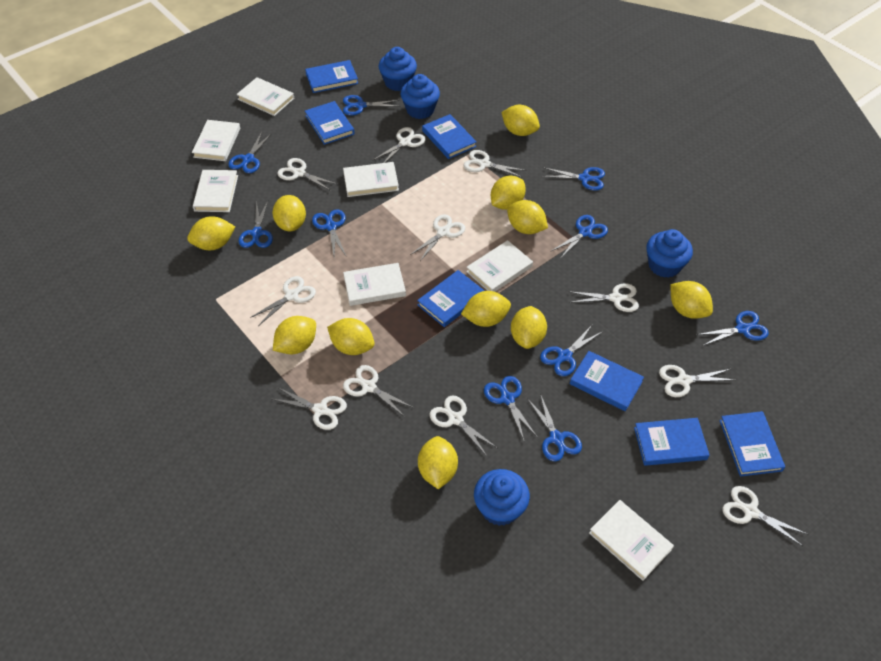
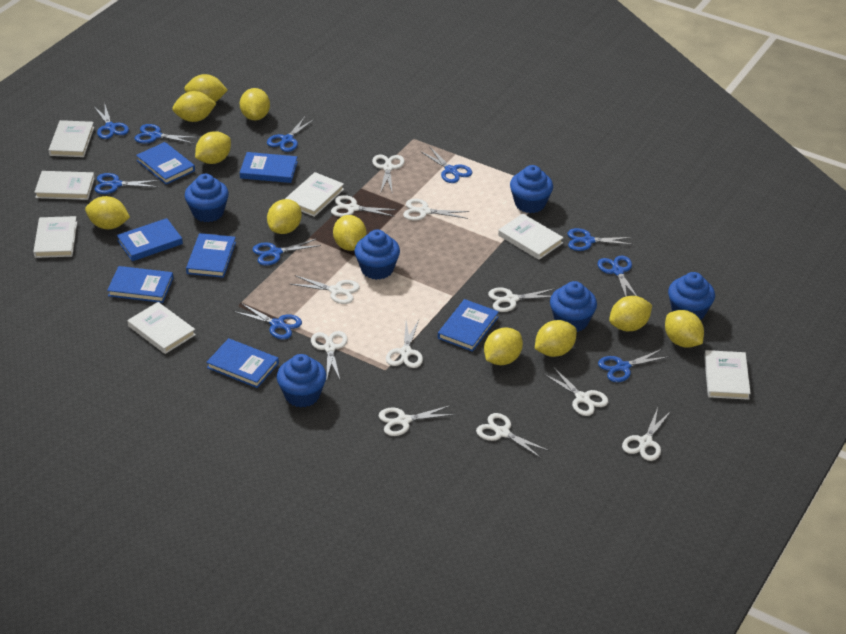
blue cupcake: [379,47,417,91] [400,74,440,119] [474,469,530,526] [646,229,693,278] = 4 -> [185,174,229,222] [277,354,326,407] [354,230,400,280] [510,165,553,213] [550,281,597,332] [668,272,715,320] = 6

